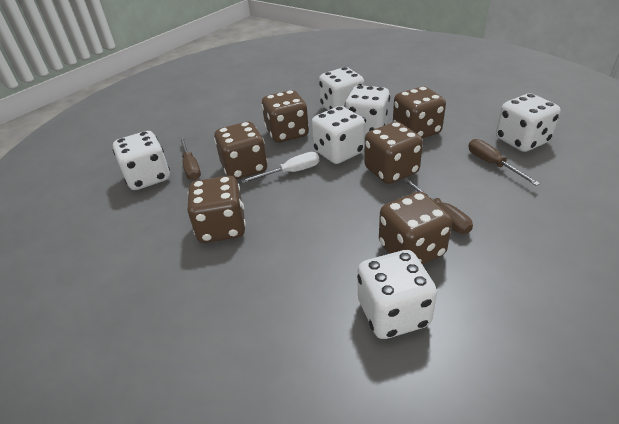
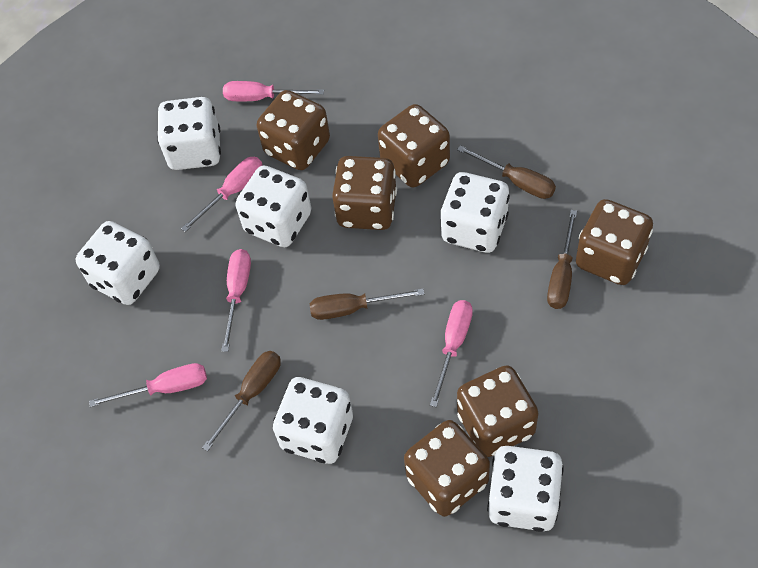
brown screwdriver: [179,137,201,180] [403,178,473,234] [468,139,540,186] = 3 -> [202,351,281,451] [310,289,424,320] [457,145,556,199] [547,210,577,309] = 4
pink screwdriver: none = 0 -> [89,363,207,407] [181,157,263,232] [221,249,251,352] [223,81,324,101] [430,300,473,407] = 5
white screwdriver: [241,152,319,183] = 1 -> none = 0

